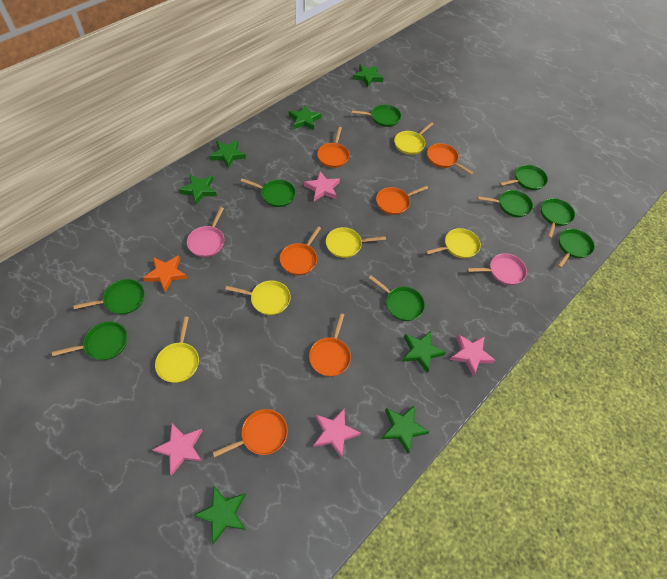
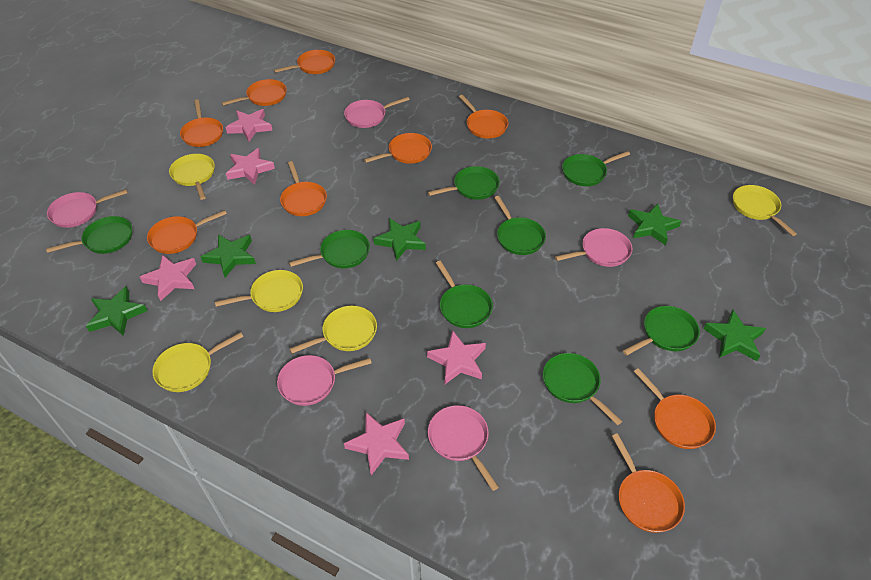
green pan: [52,321,127,360] [73,279,145,314] [241,178,296,207] [351,104,401,127] [369,276,425,321] [478,190,533,217] [499,165,548,190] [541,198,575,238] [557,229,595,268] = 9 -> [46,216,132,254] [289,230,370,268] [428,166,500,200] [436,261,493,328] [494,196,546,255] [543,353,622,425] [562,151,630,186] [623,306,700,356] = 8
green star: [178,174,217,205] [193,486,246,544] [210,140,246,169] [289,105,321,130] [353,64,384,88] [381,405,429,454] [402,331,446,373] = 7 -> [86,287,148,336] [201,235,256,277] [373,218,426,261] [628,204,681,246] [703,310,766,361] = 5
orange pan: [213,409,288,457] [280,226,321,275] [309,313,351,376] [317,127,349,168] [376,186,428,215] [427,143,474,175] = 6 -> [147,210,227,254] [180,99,223,147] [221,79,287,106] [274,50,335,74] [280,161,327,216] [364,133,432,164] [459,95,508,139] [612,433,685,533] [634,368,716,449] = 9
orange star: [143,255,187,293] = 1 -> none = 0
pink pan: [187,207,224,257] [467,253,527,285] = 2 -> [47,189,128,228] [277,355,372,406] [344,97,410,128] [428,405,499,491] [555,228,632,267] = 5
pink star: [152,423,203,475] [304,171,340,201] [313,408,361,459] [450,334,496,376] = 4 -> [140,255,196,301] [225,109,272,142] [226,148,275,185] [344,412,409,475] [427,330,486,384] = 5

